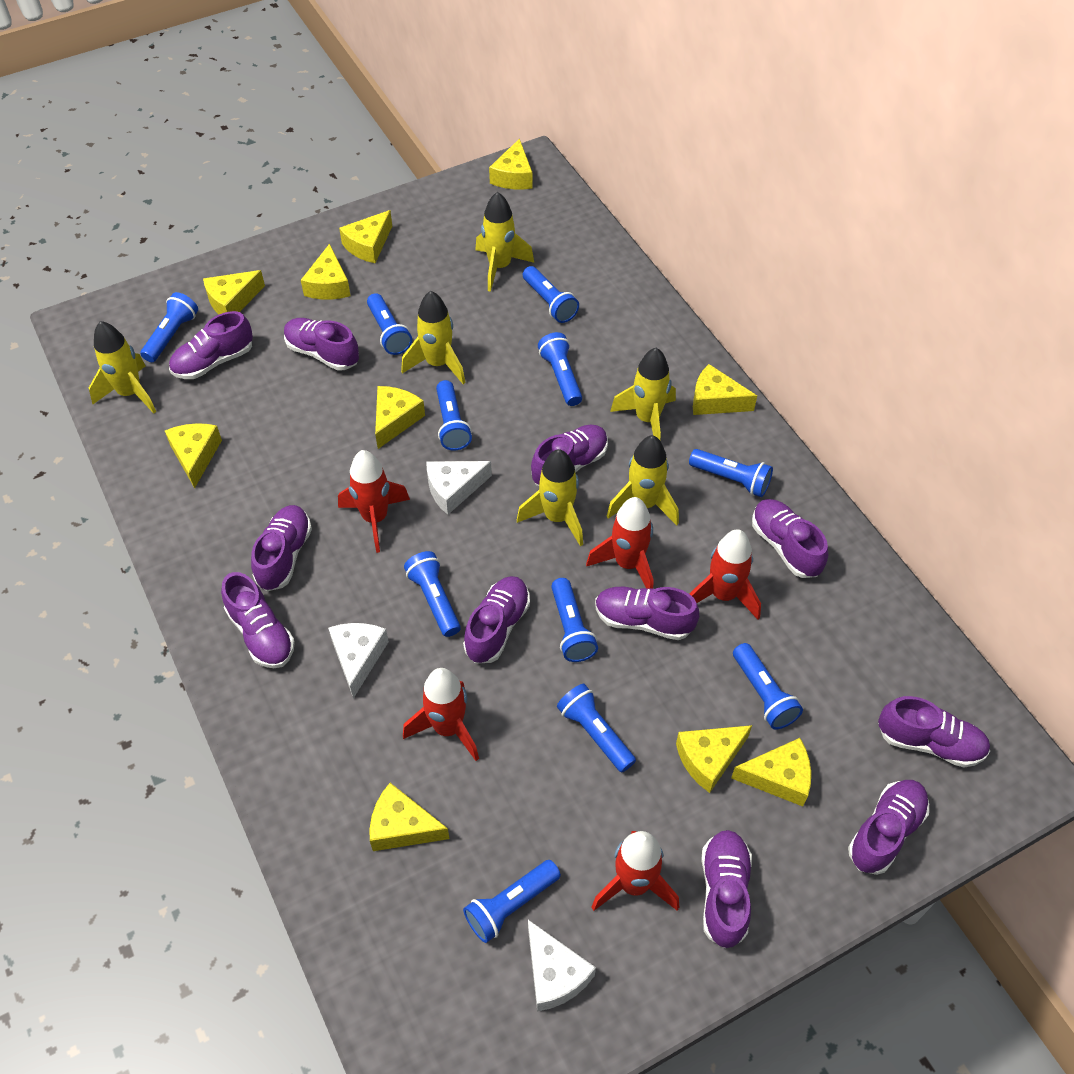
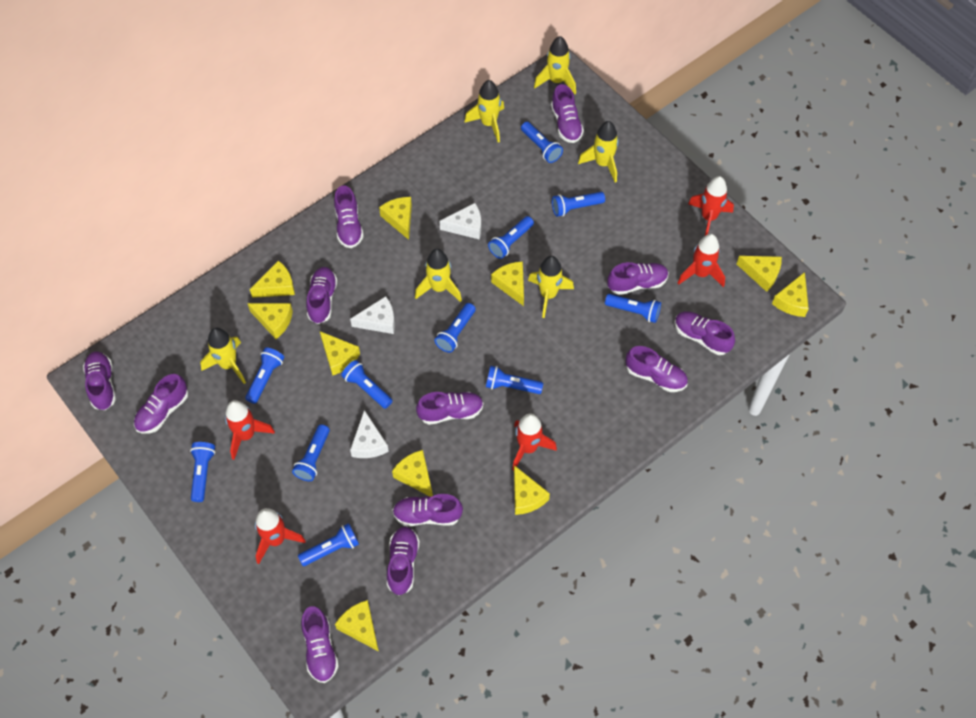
purple shoe: [169,311,253,379] [221,572,295,668] [251,505,312,591] [284,318,359,371] [463,576,530,663] [531,424,608,486] [595,586,699,640] [701,830,752,948] [752,499,828,578] [848,780,929,875] [878,696,990,768] = 11 -> [83,351,116,410] [134,374,188,434] [301,606,339,683] [306,267,337,324] [334,186,364,248] [387,527,420,595] [392,494,463,526] [416,392,484,425] [551,84,584,143] [607,262,669,295] [626,346,688,392] [675,311,735,355] = 12

